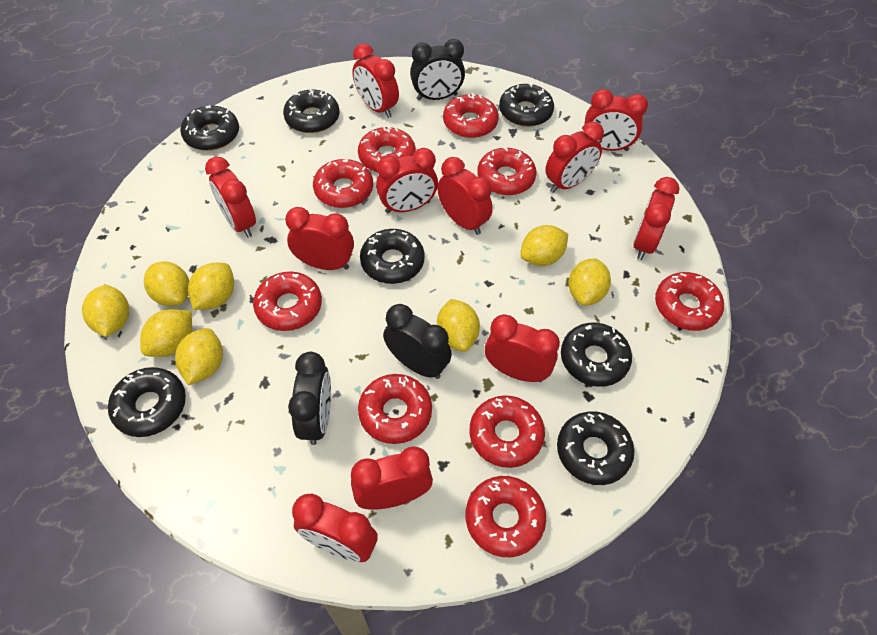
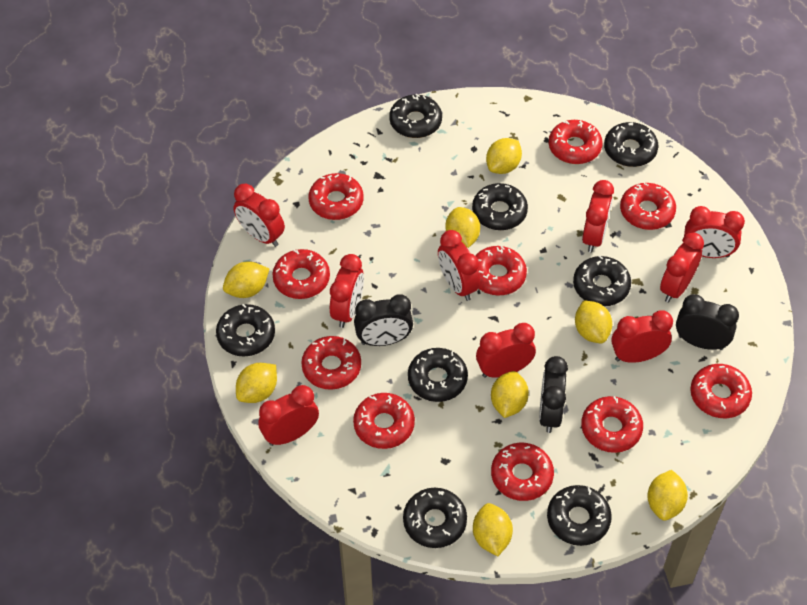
black donut: [108,367,186,437] [180,105,239,151] [283,89,340,133] [360,229,425,284] [499,82,554,127] [557,411,634,485] [561,323,632,387] = 7 -> [216,304,275,357] [389,94,442,138] [403,488,467,548] [408,348,468,402] [472,183,528,230] [547,485,612,546] [573,256,631,306] [604,122,658,167] = 8
red clock: [205,156,256,238] [285,207,354,270] [292,494,378,562] [351,446,433,510] [352,43,399,118] [376,148,438,213] [437,157,493,235] [485,314,560,382] [545,122,604,193] [584,89,648,151] [633,177,680,260] = 11 -> [233,184,285,247] [258,385,319,446] [330,254,364,328] [438,230,480,301] [476,323,536,378] [582,180,614,253] [611,311,673,363] [660,233,704,303] [684,206,745,258] = 9
red donut: [253,271,322,331] [313,159,373,208] [358,126,416,172] [358,374,432,444] [443,93,499,138] [466,476,546,557] [469,395,545,468] [477,146,536,195] [655,272,724,331] = 9 -> [272,249,330,299] [301,336,361,390] [309,173,364,220] [353,393,415,449] [475,246,527,296] [491,443,554,501] [549,120,603,164] [581,396,643,453] [620,183,676,230] [690,364,752,418] = 10

